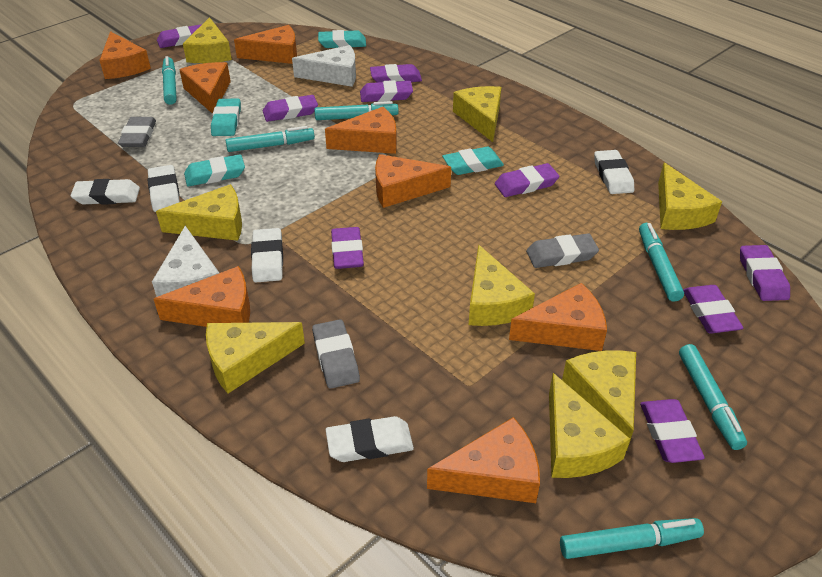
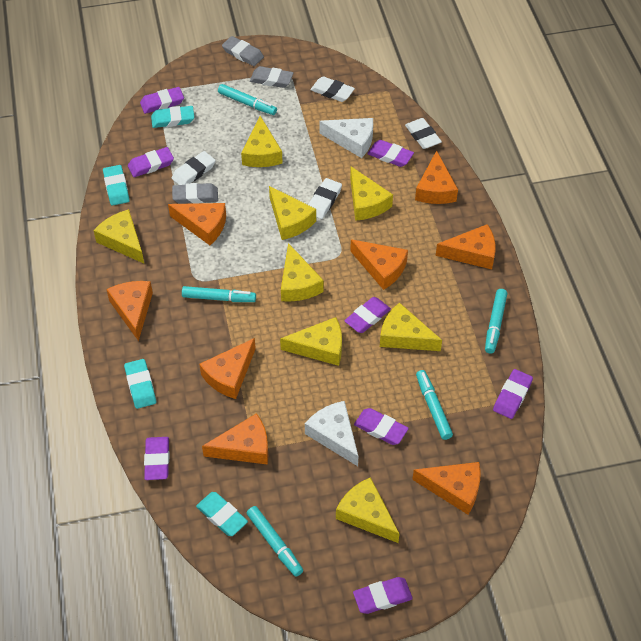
purple eraser: [157,24,201,48] [263,95,318,122] [331,227,364,269] [360,80,413,102] [370,64,422,82] [495,163,559,197] [640,399,705,463] [683,285,743,334] [740,245,790,301] = 9 -> [128,147,174,177] [140,87,184,114] [144,437,170,480] [344,297,391,333] [353,577,413,614] [354,408,409,445] [367,140,414,167] [493,369,533,419] = 8
turquoise marker: [162,56,177,105] [226,126,315,152] [314,101,399,120] [560,518,704,559] [639,223,684,302] [679,344,747,450] = 6 -> [182,286,256,302] [218,84,277,115] [247,506,303,577] [416,370,453,440] [485,289,507,354] = 5
white eraser: [70,179,140,205] [148,165,180,212] [251,228,283,283] [326,416,414,462] [594,150,634,194] = 5 -> [172,151,216,185] [308,178,342,219] [310,76,355,102] [405,118,442,149] = 4

